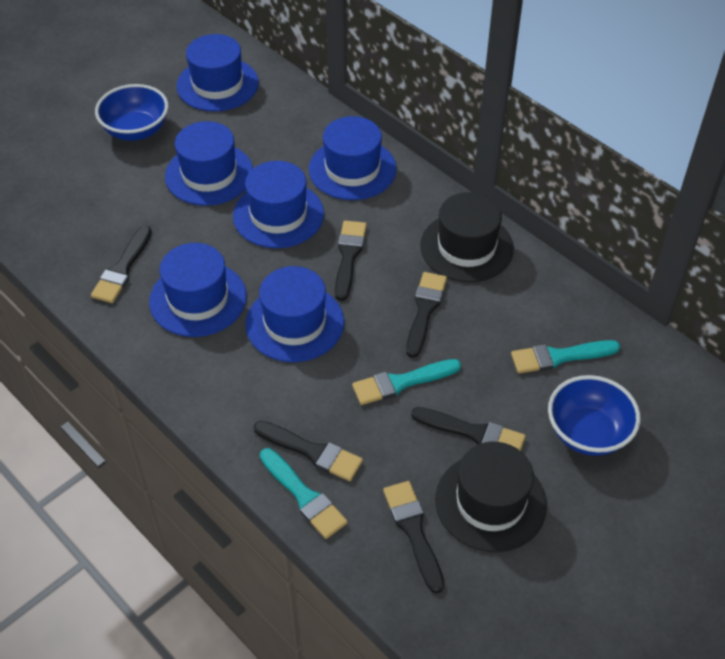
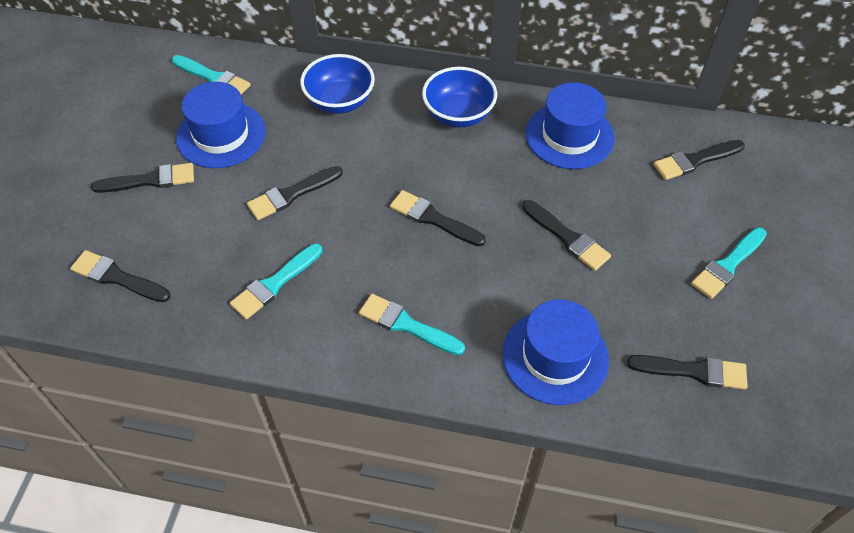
black brush: [91,226,152,303] [254,421,363,481] [335,221,367,301] [383,481,444,594] [406,272,447,358] [411,407,526,451] = 6 -> [70,250,170,302] [91,163,194,193] [247,166,343,220] [390,190,486,246] [522,200,611,271] [627,355,748,390] [654,140,745,180] = 7
black hat: [420,192,514,282] [435,442,547,552] = 2 -> none = 0
blue hat: [149,243,247,337] [165,121,253,206] [177,34,259,112] [233,161,324,248] [245,266,344,362] [309,116,397,200] = 6 -> [176,82,266,168] [502,299,609,405] [525,82,614,169] = 3
turquoise brush: [260,448,348,539] [352,359,461,405] [511,340,620,373] = 3 -> [172,55,251,95] [230,243,322,319] [359,294,465,355] [691,227,767,299] = 4

